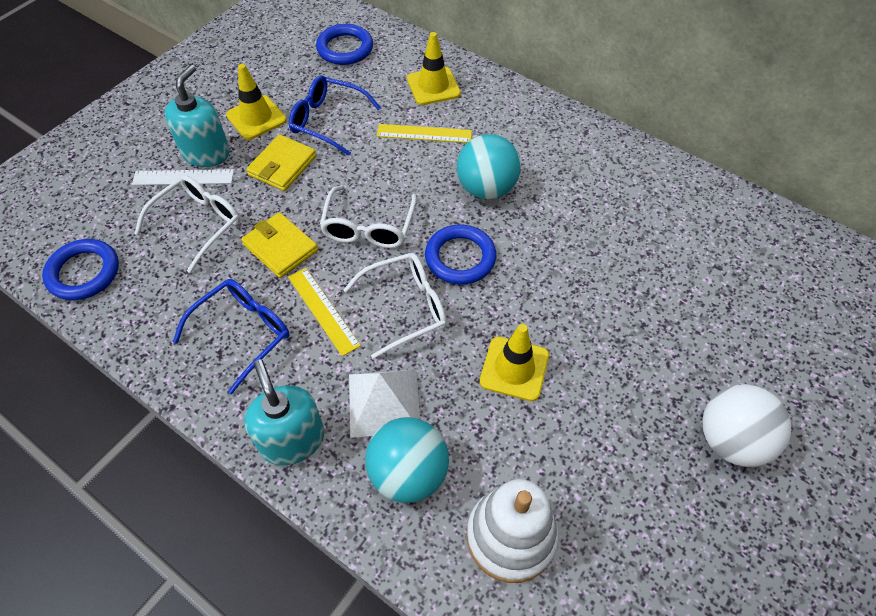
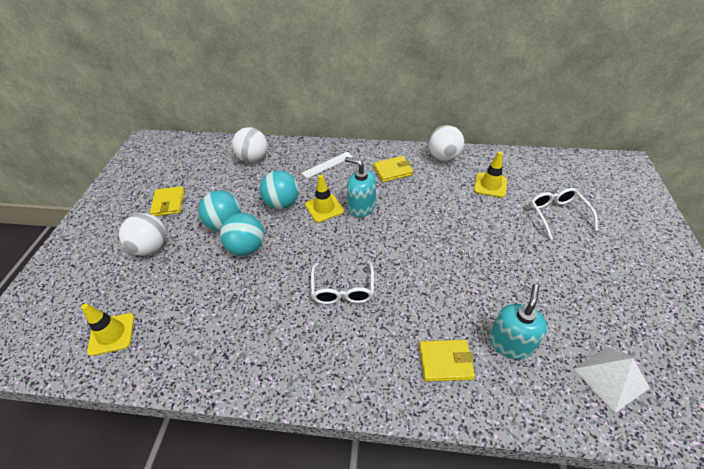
blue glasses: [173,279,290,395] [289,75,381,156] = 2 -> none = 0
blue ring: [42,239,119,300] [316,24,373,65] [425,225,497,285] = 3 -> none = 0
turquoise ball: [365,417,449,503] [457,134,521,199] = 2 -> [198,190,241,231] [220,213,264,256] [260,170,299,209] = 3
white ball: [702,384,791,467] = 1 -> [119,213,166,256] [232,127,267,162] [428,125,464,161] = 3
white glasses: [134,175,240,273] [319,185,417,248] [343,253,447,359] = 3 -> [311,261,374,304] [530,188,598,240] = 2
white stacking toy: [467,479,559,583] = 1 -> none = 0
yellow ruler: [288,268,361,356] [377,124,472,143] = 2 -> none = 0
yellow wallet: [241,212,318,278] [246,134,316,191] = 2 -> [150,186,185,216] [374,156,413,182] [419,340,475,382] = 3

